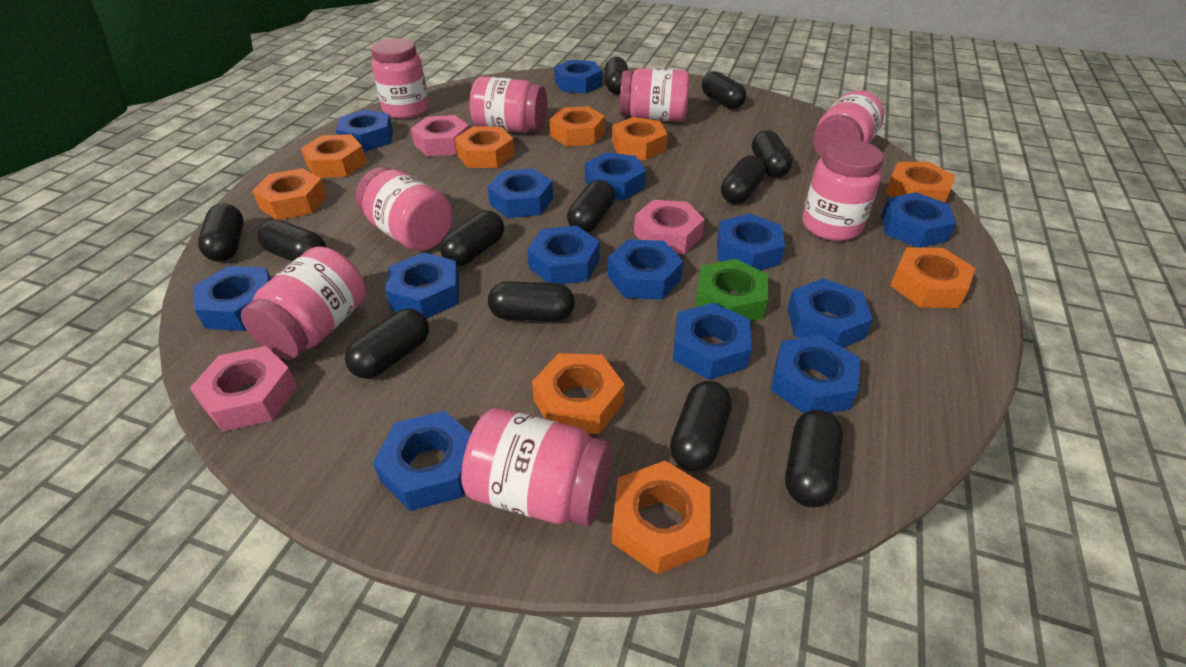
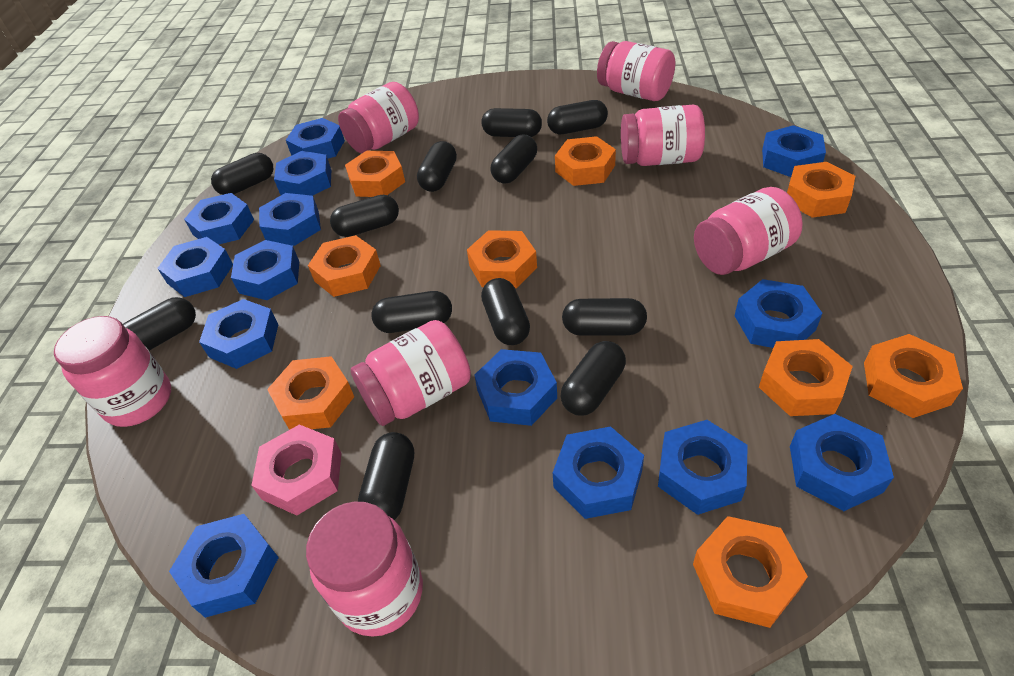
green nut: [695,259,769,321] = 1 -> none = 0
pink jar: [241,246,366,360] [356,167,452,251] [371,38,429,119] [461,408,612,526] [470,76,547,133] [620,68,690,122] [803,139,884,241] [813,90,884,157] = 8 -> [54,316,171,427] [306,501,423,637] [338,82,419,153] [351,320,471,426] [597,41,675,101] [621,105,705,166] [694,187,803,275] = 7
pink nut: [190,346,298,432] [411,115,469,156] [634,200,705,254] = 3 -> [251,425,341,516] = 1

